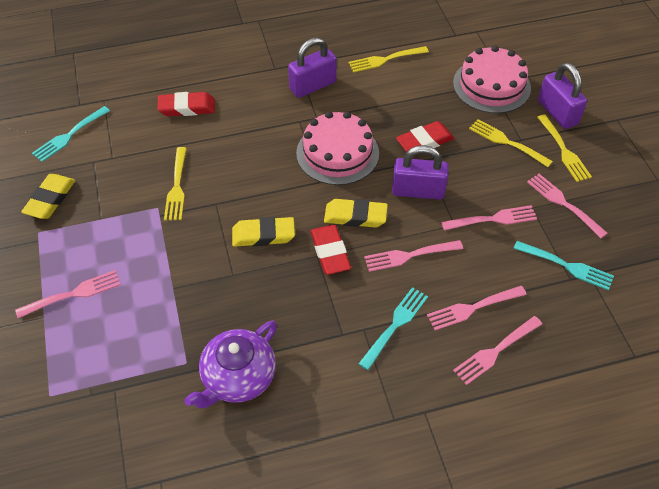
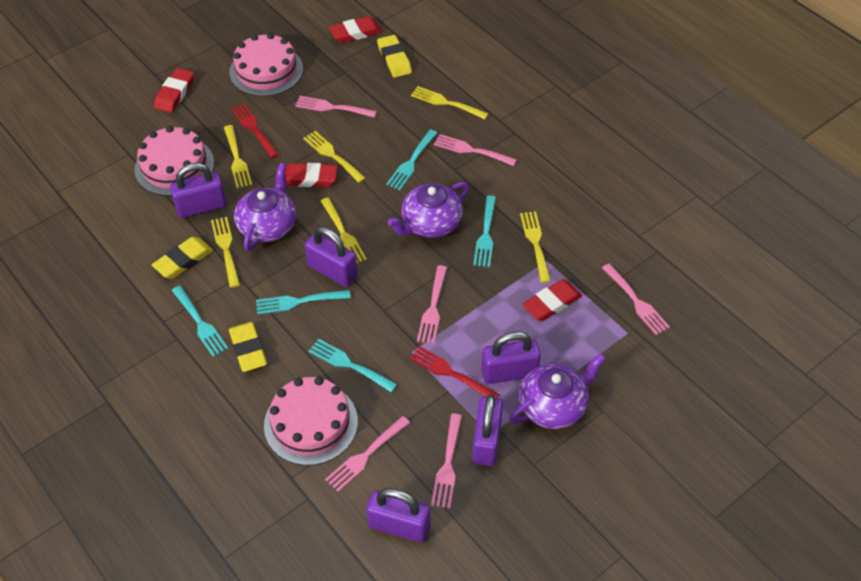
pink cake: [296,111,379,185] [453,45,531,113] = 2 -> [134,126,214,196] [229,33,303,96] [264,377,358,466] = 3
purple padlock: [288,37,337,98] [392,145,449,200] [538,63,587,129] = 3 -> [170,163,226,218] [305,227,358,287] [366,488,430,543] [472,394,503,466] [481,332,541,384] = 5
purple teapot: [184,321,277,408] = 1 -> [234,163,296,251] [387,182,469,238] [510,353,606,429] = 3
red eraser: [157,92,215,116] [310,225,351,275] [396,121,454,152] = 3 -> [154,68,194,113] [285,163,338,187] [329,16,382,43] [522,279,582,321] = 4
red fork: none = 0 -> [231,103,279,158] [410,346,500,398] = 2
turquoise fork: [32,106,110,162] [359,287,428,370] [513,241,614,291] = 3 -> [171,286,229,357] [256,290,351,315] [308,339,397,392] [386,130,437,190] [473,196,496,267] = 5
yellow fork: [164,147,187,220] [349,46,429,73] [469,119,553,167] [537,114,592,182] = 4 -> [211,217,240,288] [224,125,252,188] [303,131,366,183] [321,197,367,263] [411,86,489,119] [520,211,551,283] = 6

